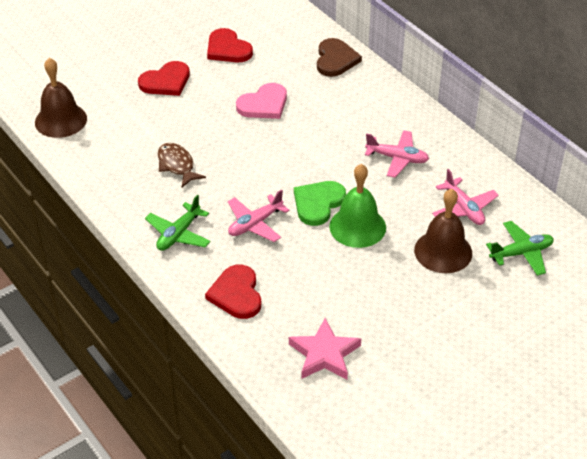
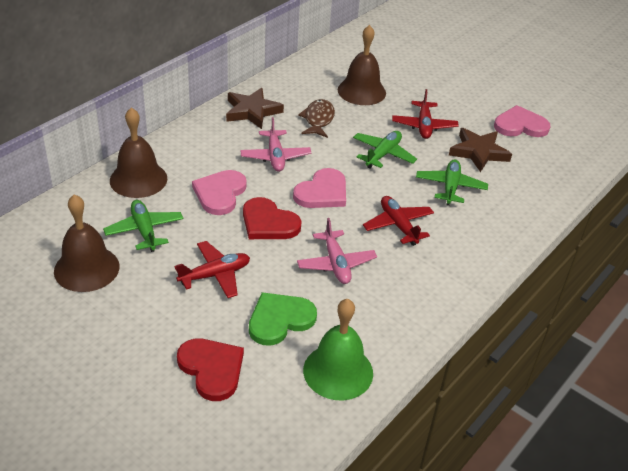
brown bell: [35,58,87,138] [414,189,472,273] = 2 -> [54,194,120,292] [110,107,167,198] [338,25,386,105] = 3
brown heart: [317,38,362,77] = 1 -> none = 0
brown star: none = 0 -> [226,88,284,129] [449,128,512,172] = 2
green plane: [145,195,211,251] [486,221,554,276] = 2 -> [103,200,183,252] [353,131,417,169] [416,159,488,206] = 3
pink heart: [236,83,287,119] = 1 -> [192,170,247,215] [293,168,346,208] [494,105,550,137] = 3
pink plane: [228,189,289,242] [365,130,429,178] [432,169,499,225] = 3 -> [240,117,311,172] [297,218,377,284] = 2
pink star: [289,318,361,379] = 1 -> none = 0
red heart: [138,61,190,96] [205,265,261,319] [207,28,253,63] = 3 -> [177,338,244,401] [243,197,302,239] = 2
red plane: none = 0 -> [175,241,250,298] [363,196,434,246] [392,89,459,139] = 3

